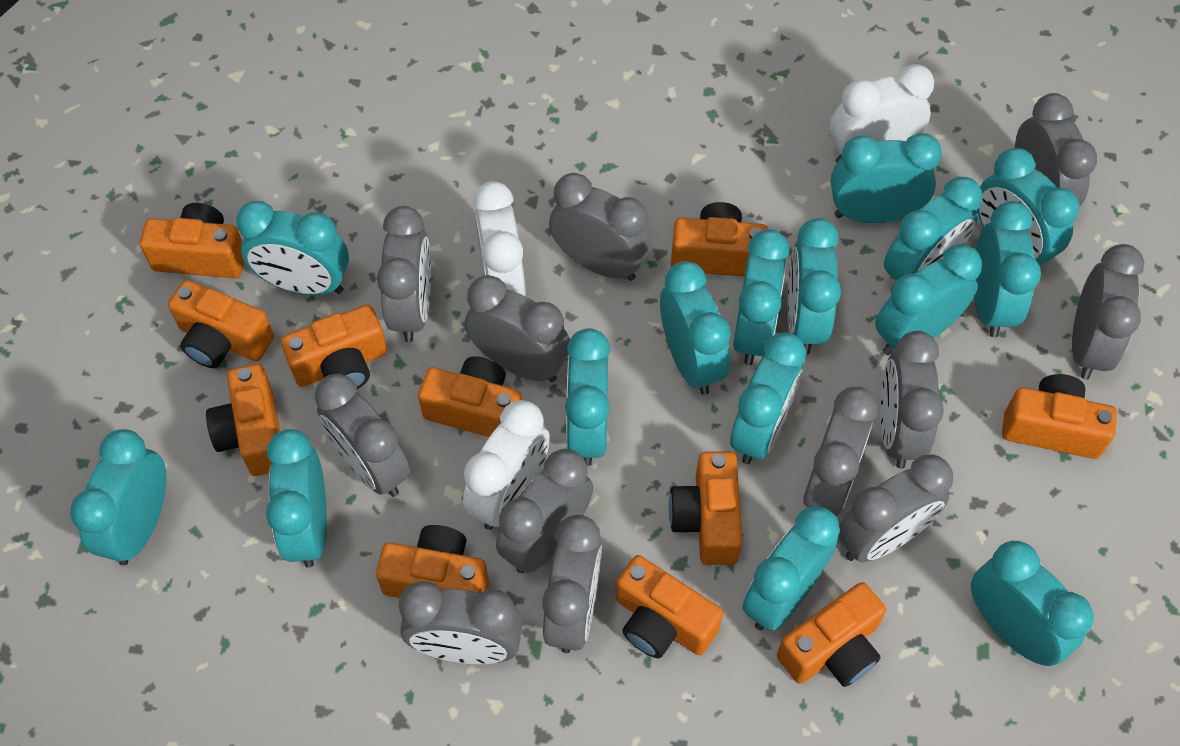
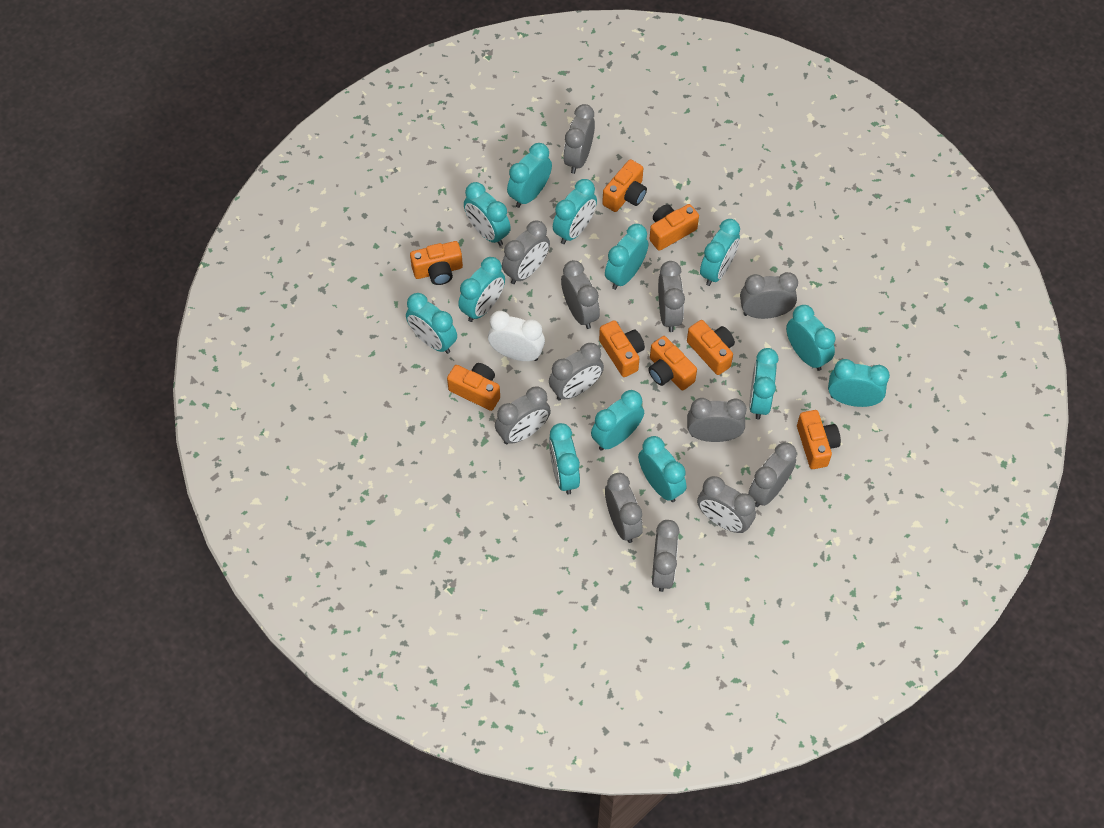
orange camera: [140,203,244,278] [168,280,274,368] [206,364,280,476] [281,305,387,389] [376,525,489,598] [418,356,522,437] [616,555,723,658] [669,451,743,565] [671,202,768,277] [777,582,886,687] [1002,374,1117,459] = 11 -> [410,241,463,285] [447,363,500,411] [599,320,645,377] [602,159,647,212] [648,336,697,390] [649,204,699,251] [687,320,735,375] [797,410,841,469] = 8
turquoise clock: [70,429,167,565] [236,201,349,295] [266,429,327,568] [565,328,611,466] [660,261,731,395] [730,333,806,464] [733,229,789,365] [742,506,840,631] [787,218,841,355] [831,133,942,223] [875,244,982,355] [884,177,982,290] [971,541,1094,666] [974,201,1041,337] [977,148,1079,266] = 15 -> [406,293,457,354] [458,257,505,322] [464,182,511,246] [507,143,552,208] [549,423,580,495] [553,179,597,244] [591,390,644,451] [605,224,648,290] [638,436,687,502] [700,219,740,286] [749,348,778,419] [786,305,835,371] [828,359,890,407] = 13
white clock: [463,400,550,530] [473,181,526,296] [830,64,934,163] = 3 -> [488,311,545,361] = 1

